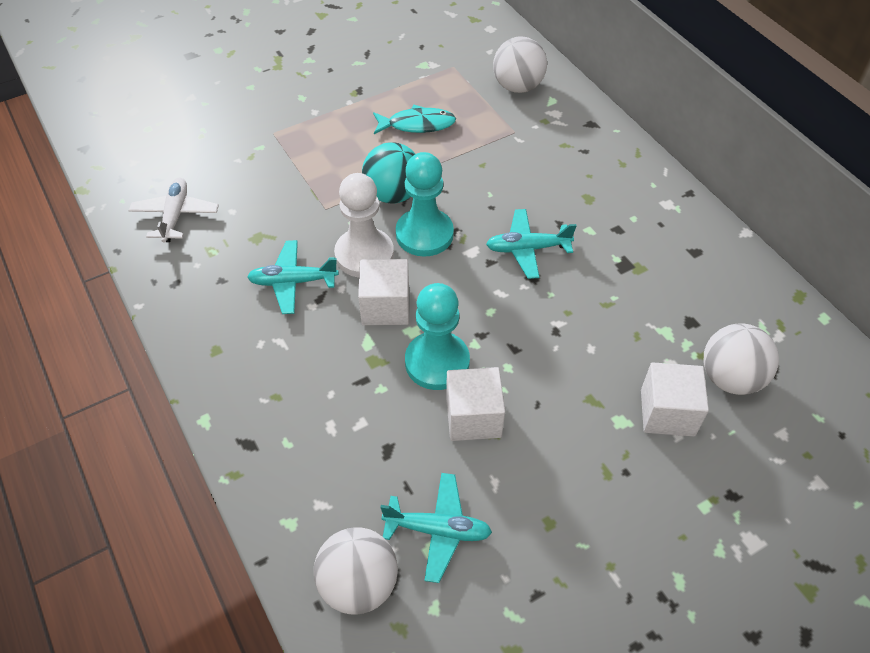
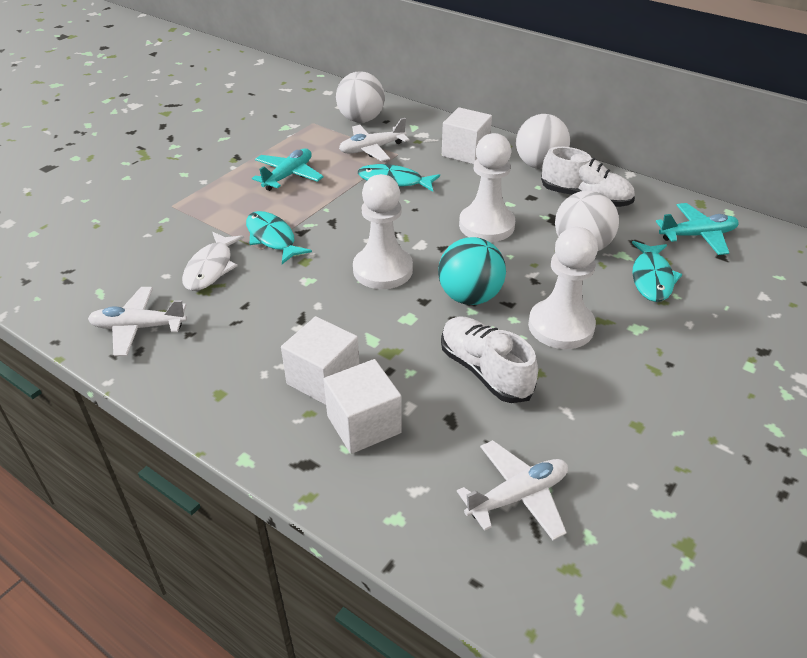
turquoise fish: [373,105,456,134] = 1 -> [246,211,312,264] [358,164,440,192] [632,241,682,302] = 3
turquoise pawn: [396,152,454,257] [405,283,470,390] = 2 -> none = 0
turquoise plane: [247,240,339,314] [380,473,492,583] [486,209,576,279] = 3 -> [252,148,324,191] [656,203,739,255] = 2
white fish: none = 0 -> [182,232,244,291] = 1
white pawn: [334,173,394,278] = 1 -> [353,174,413,289] [459,133,515,242] [528,227,598,349] = 3
white plane: [129,178,219,242] = 1 -> [88,287,187,356] [339,118,409,162] [457,440,568,540] = 3
white shoe: none = 0 -> [441,316,538,403] [541,146,635,207] = 2

